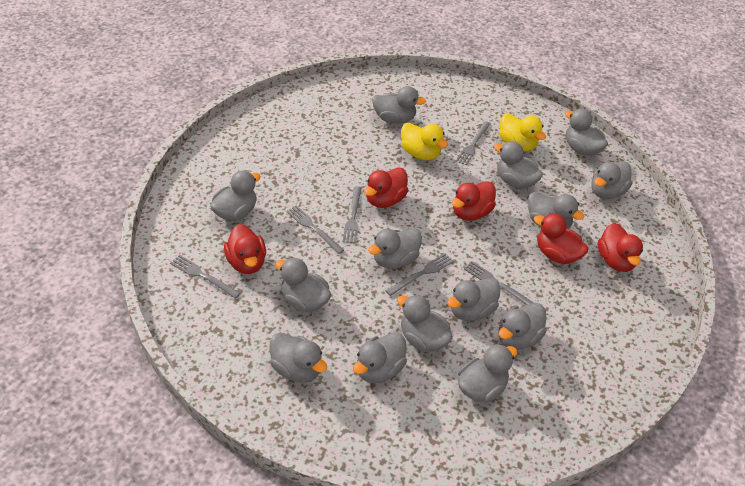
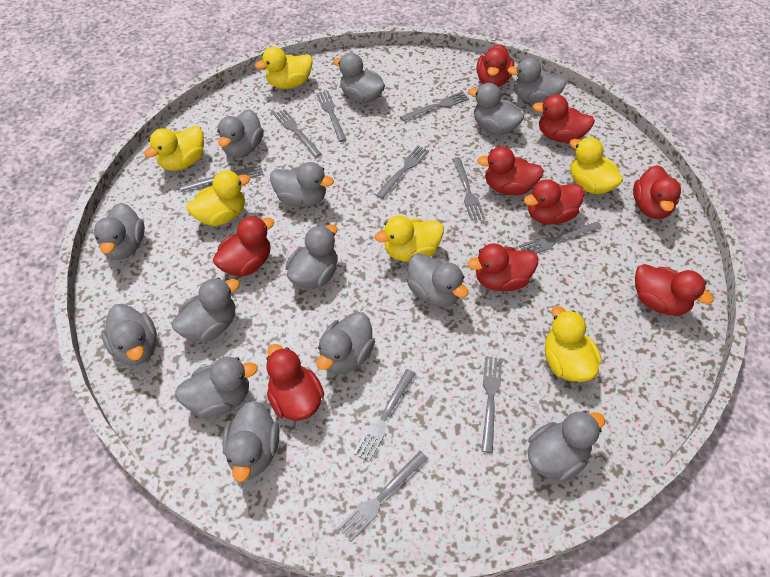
grey fork: [170,255,240,299] [286,205,344,254] [343,186,361,244] [385,253,454,296] [456,121,491,165] [464,261,534,305] = 6 -> [180,165,264,192] [273,109,321,158] [316,91,346,142] [337,451,428,542] [353,369,416,462] [376,146,429,199] [400,91,469,122] [452,157,485,221] [481,356,502,453] [519,222,602,254] = 10
red duck: [224,224,266,274] [364,167,408,208] [452,181,496,221] [534,213,588,264] [598,223,643,272] = 5 -> [213,216,274,276] [266,344,324,421] [468,243,538,291] [476,44,514,87] [477,147,544,195] [524,179,585,224] [533,94,595,143] [633,165,681,219] [635,264,713,316] = 9
yellow duck: [401,123,448,160] [500,113,546,151] = 2 -> [144,126,204,171] [187,170,250,226] [255,47,313,89] [375,216,444,262] [545,306,601,382] [570,137,623,194] = 6

